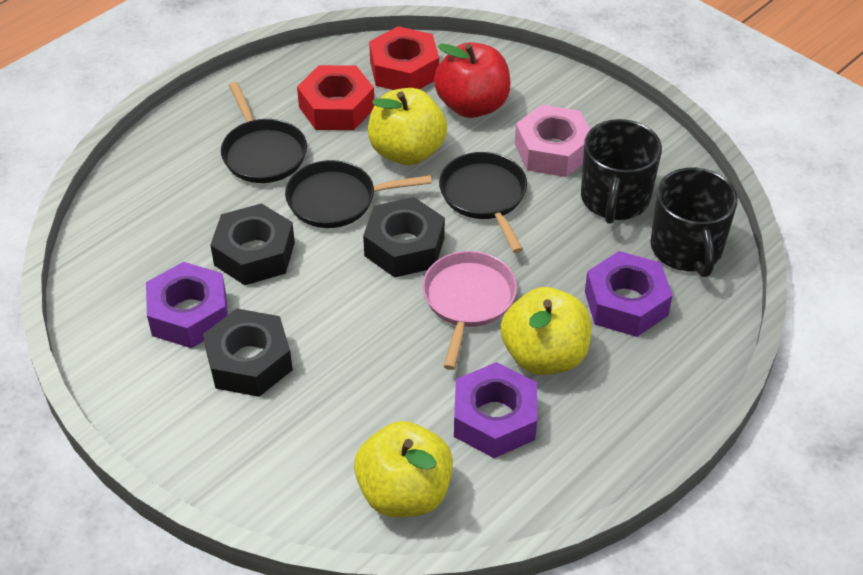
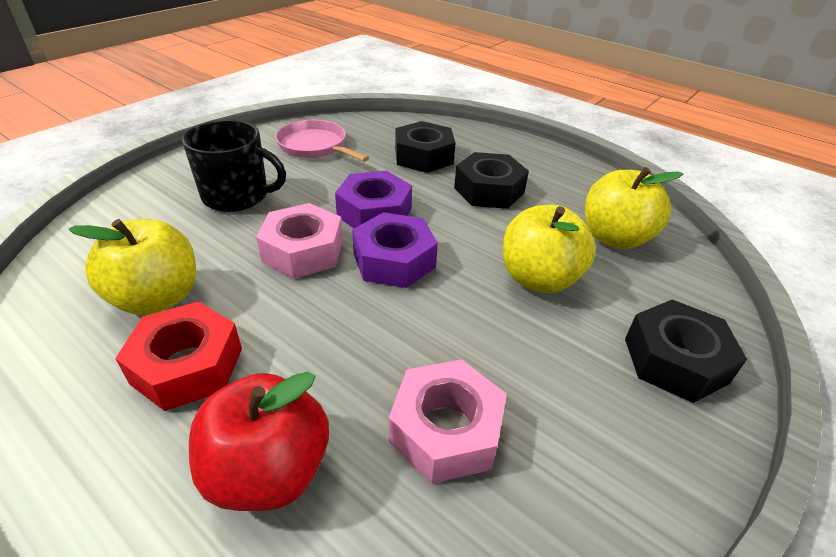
black mug: [581,119,662,224] [650,168,738,277] = 2 -> [182,120,286,212] = 1
black pan: [221,82,307,183] [285,160,432,228] [439,152,527,253] = 3 -> none = 0
pink nut: [515,105,590,177] = 1 -> [256,203,343,279] [389,359,507,484] = 2
purple nut: [146,262,228,348] [454,362,537,458] [585,251,673,337] = 3 -> [335,171,412,228] [352,212,438,288] = 2
red nut: [297,65,374,130] [369,26,439,90] = 2 -> [115,301,242,411] = 1

